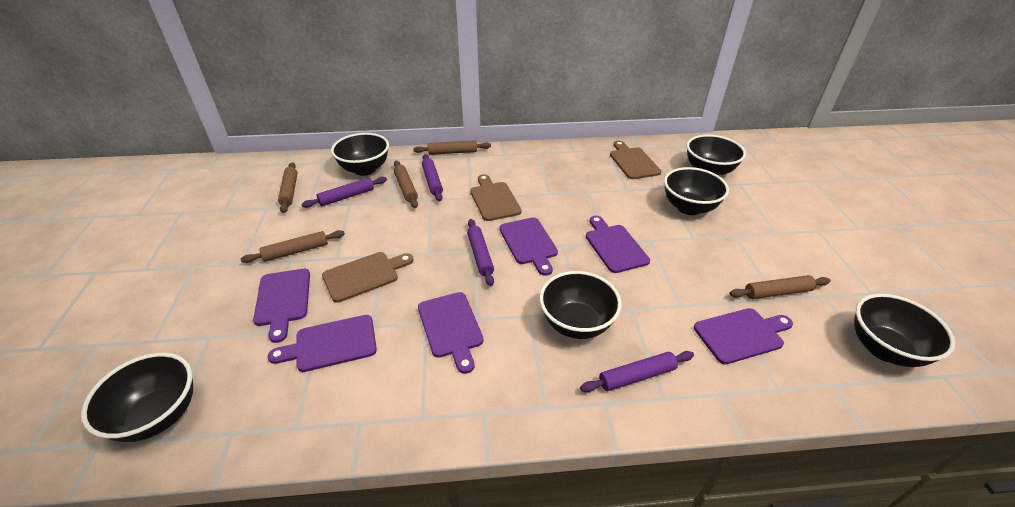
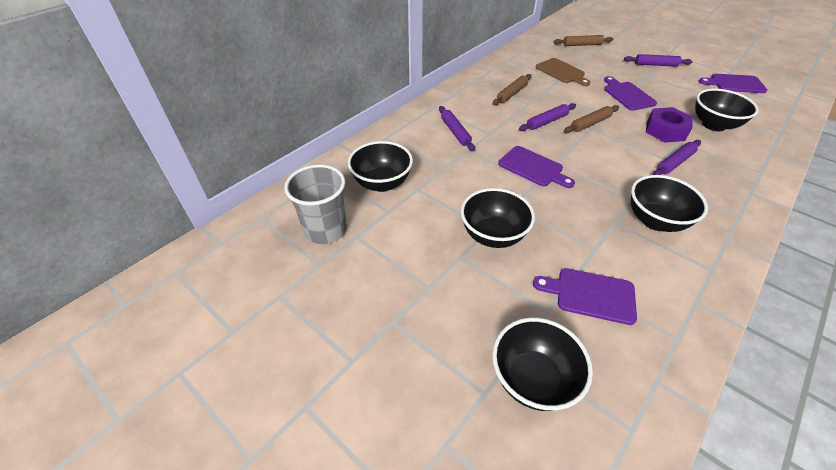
black bowl: [81,353,193,442] [331,133,389,176] [539,271,622,339] [664,167,729,215] [687,134,746,176] [854,294,955,367] = 6 -> [348,141,413,192] [461,188,535,248] [492,318,593,411] [631,175,708,232] [695,89,759,131] = 5
brown cutting board: [322,252,413,303] [470,174,522,221] [610,141,661,179] = 3 -> [536,58,590,86] = 1
brown rolling pin: [241,230,345,263] [278,162,297,213] [394,161,418,208] [413,140,491,155] [730,275,830,299] = 5 -> [493,74,532,105] [553,35,613,46] [564,105,619,133] = 3
grey cup: none = 0 -> [284,165,347,244] = 1
purple cutting board: [253,269,310,343] [268,315,377,372] [418,292,484,374] [499,217,558,276] [586,216,650,273] [694,308,793,364] = 6 -> [498,146,575,188] [533,268,637,325] [604,76,657,111] [699,74,767,93] = 4
purple nut: none = 0 -> [646,107,693,142] = 1

